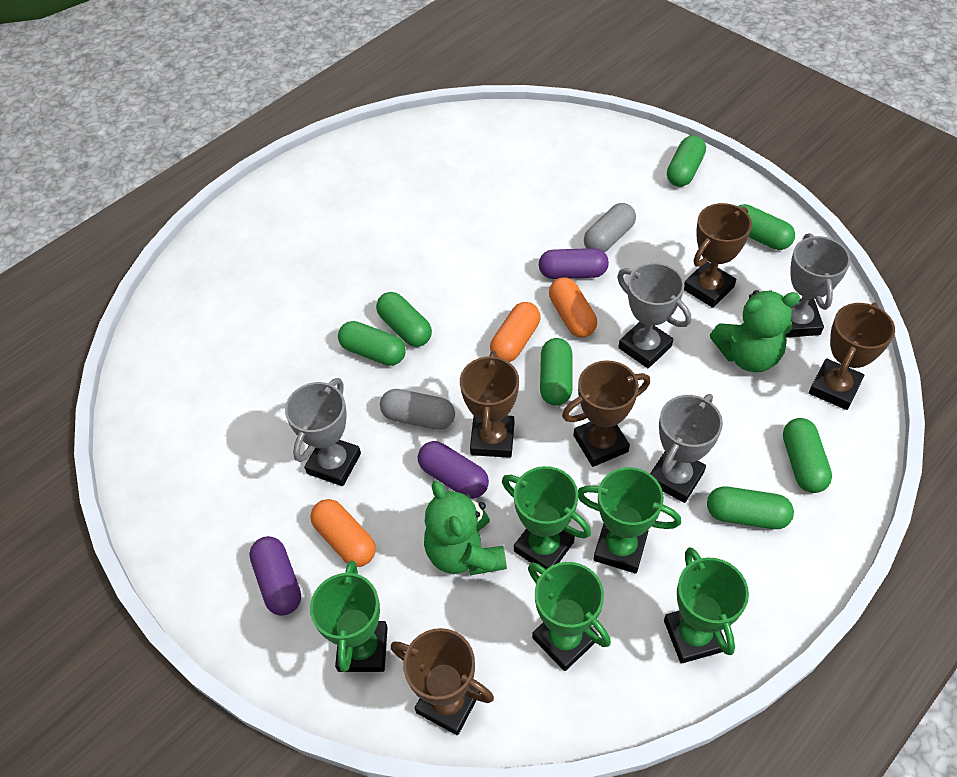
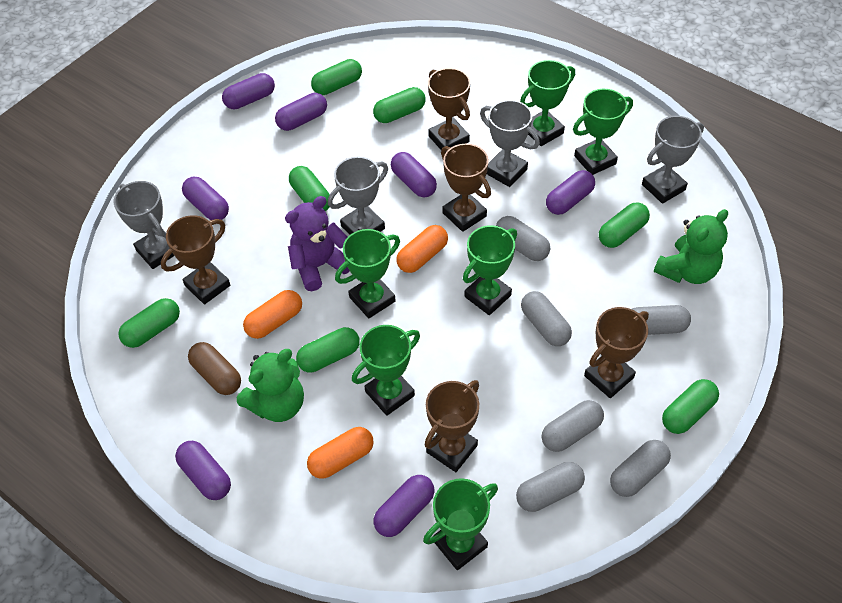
brown capsule: none = 0 -> [188,342,241,395] = 1
green trophy: [310,561,388,672] [502,466,591,569] [528,562,611,671] [578,467,681,574] [664,547,749,664] = 5 -> [335,229,400,318] [352,325,420,416] [423,478,498,570] [463,225,517,315] [520,60,575,146] [573,89,633,175] = 6
grey capsule: [380,389,455,430] [584,203,636,253] = 2 -> [496,216,550,261] [516,462,585,512] [521,291,572,346] [541,400,604,452] [610,440,671,497] [632,305,691,335] = 6
purple capsule: [249,536,301,616] [418,441,489,499] [539,248,609,279] = 3 -> [175,441,231,500] [182,176,229,220] [222,73,275,109] [275,93,327,131] [374,475,434,537] [391,152,437,198] [546,170,595,215] = 7
purple teddy bear: none = 0 -> [285,196,350,291] = 1

